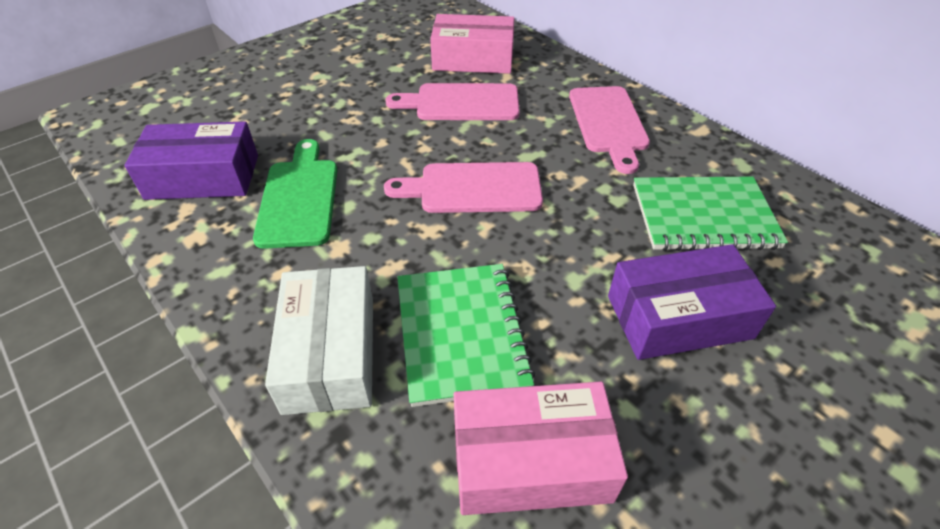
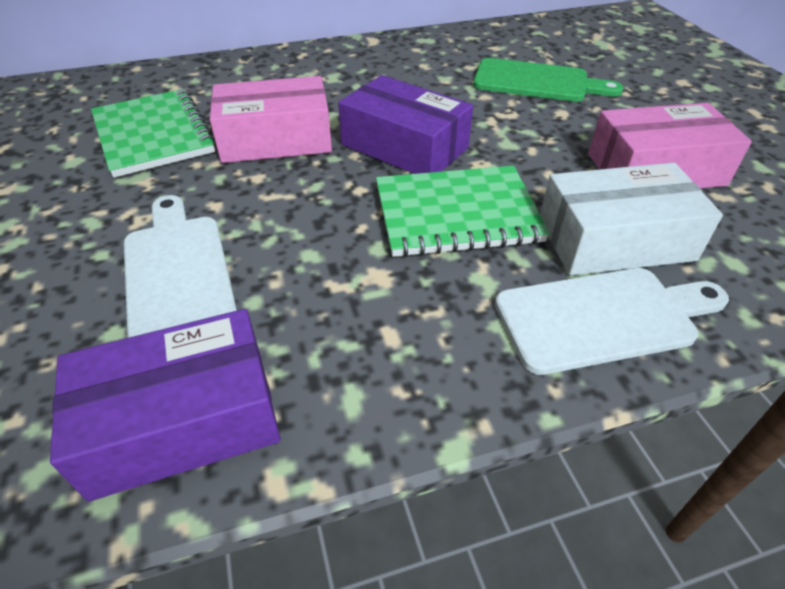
pink cutting board: [384,162,543,213] [385,83,520,120] [569,86,650,174] = 3 -> none = 0
white cutting board: none = 0 -> [124,195,237,338] [495,268,729,375] = 2

